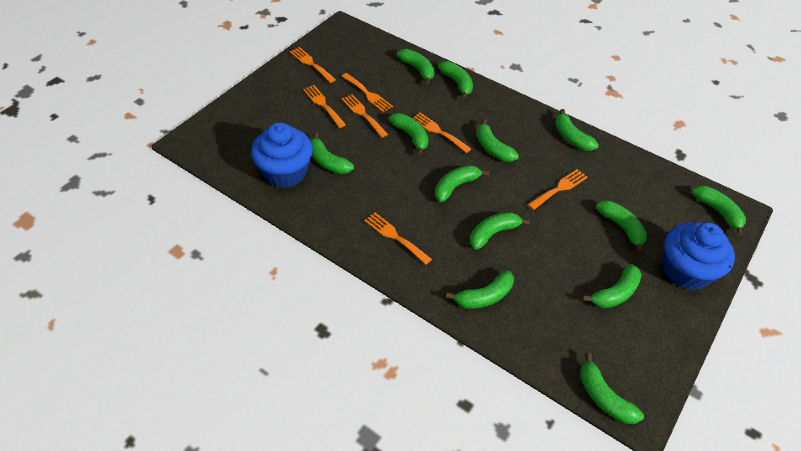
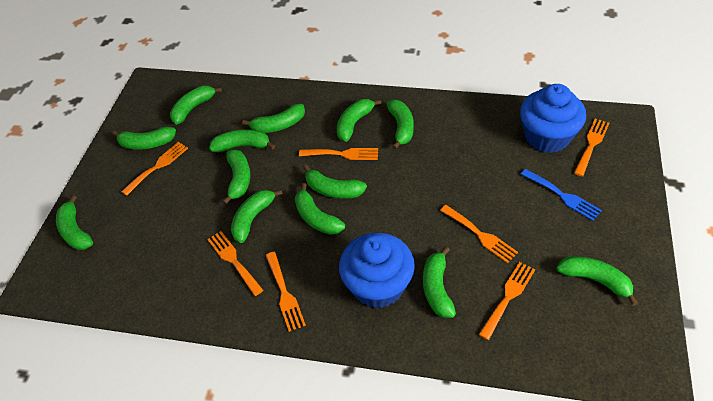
blue fork: none = 0 -> [521,169,602,221] = 1

